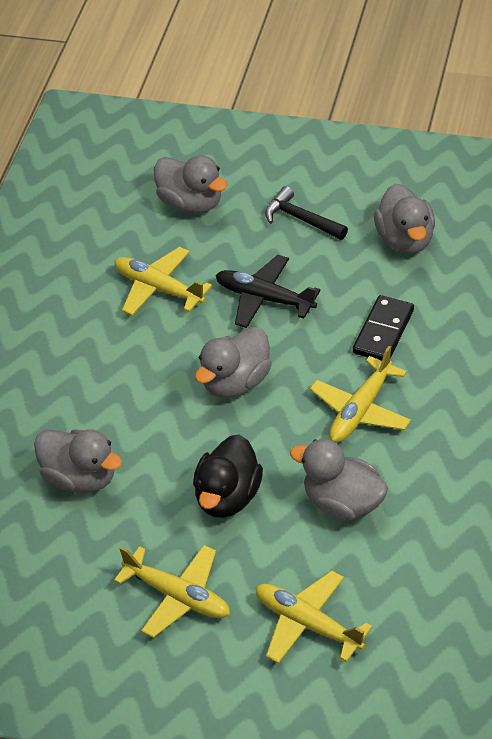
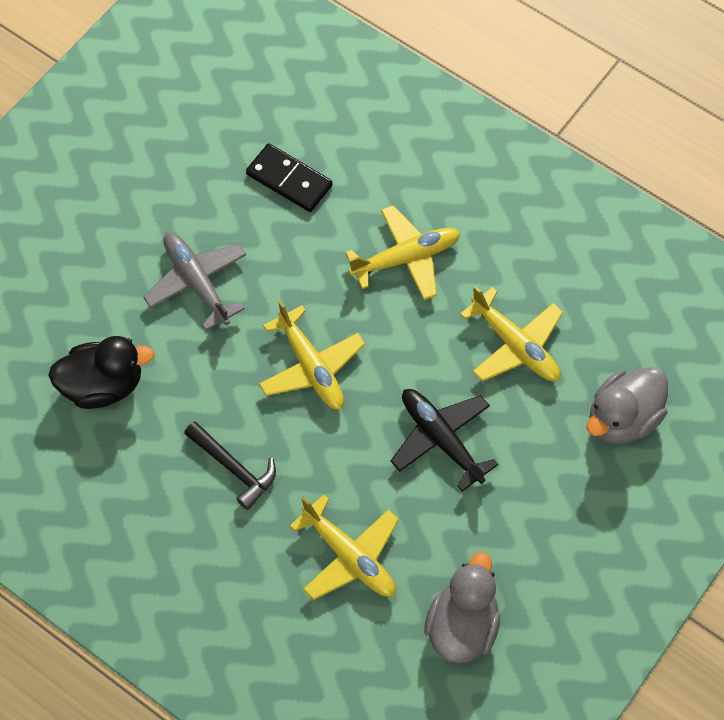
grey duck: [34,429,122,493] [154,155,227,214] [195,327,272,398] [290,439,388,521] [374,184,435,254] = 5 -> [424,552,500,663] [586,367,668,444] = 2
grey plane: none = 0 -> [143,233,246,331] = 1

